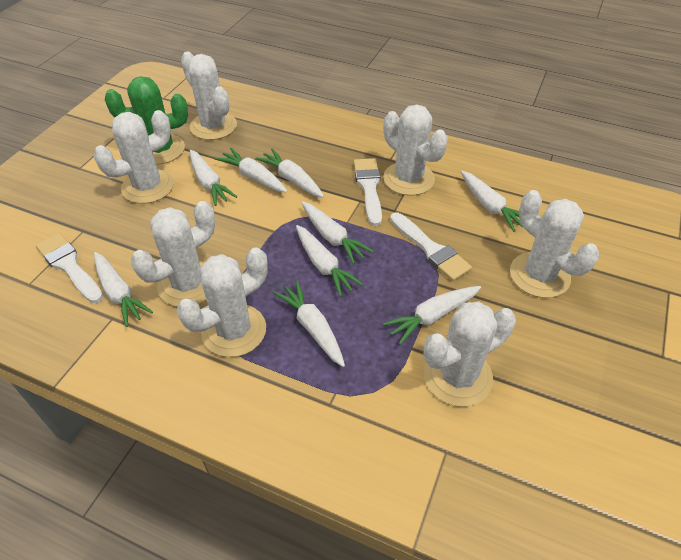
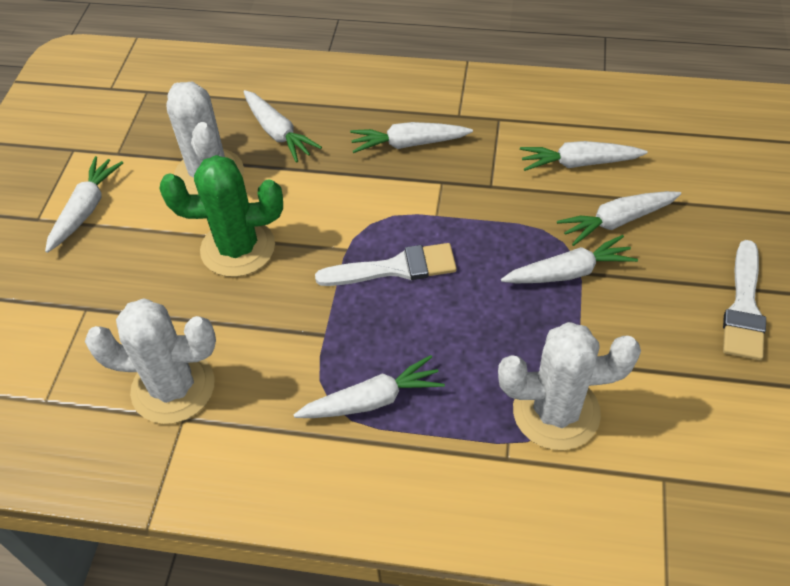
white brush: [36,233,103,303] [354,158,382,226] [390,212,472,281] = 3 -> [315,243,457,286] [723,240,766,361] = 2
white cactus: [94,110,174,204] [131,201,215,307] [177,247,267,357] [181,51,237,140] [383,105,448,196] [423,301,516,407] [510,190,599,298] = 7 -> [85,299,216,424] [166,81,244,195] [498,322,641,450] = 3
white carrot: [94,252,153,327] [190,150,237,206] [215,148,287,193] [255,148,324,198] [273,281,345,367] [296,225,363,297] [301,201,373,264] [383,286,481,345] [461,171,523,232] = 9 -> [45,156,123,253] [244,90,322,163] [293,355,445,418] [350,122,473,153] [501,235,638,283] [520,141,648,171] [557,191,681,246] = 7

